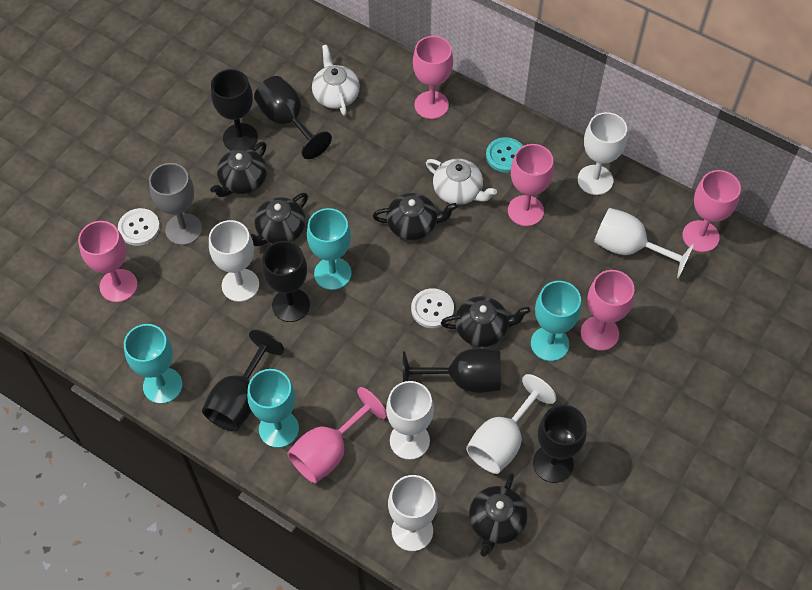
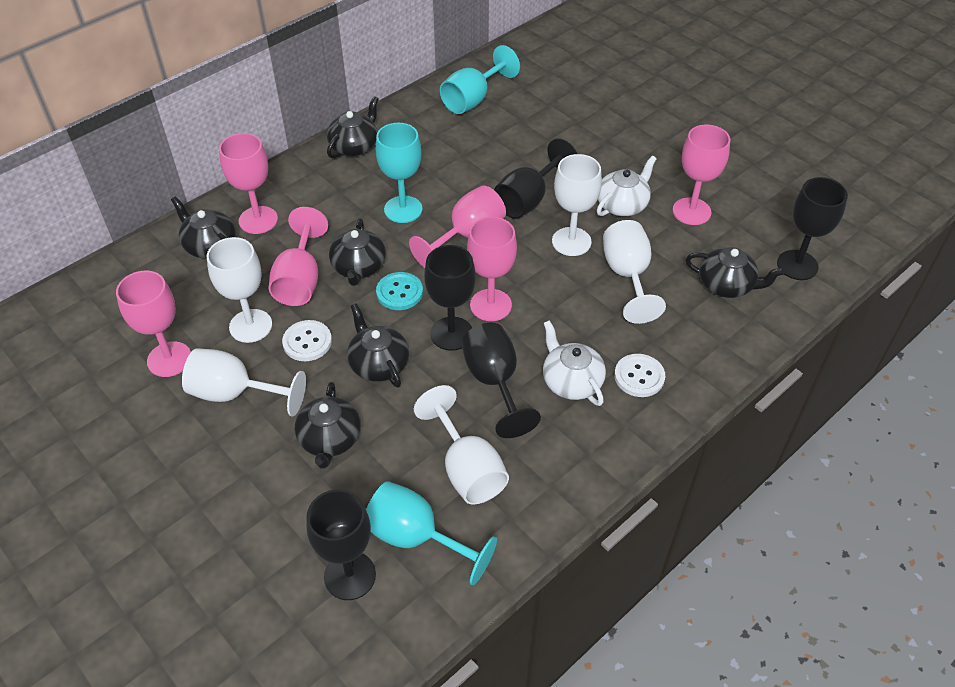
black goblet: [202,330,284,432] [211,69,258,150] [254,76,332,159] [262,241,310,322] [403,348,501,393] [533,405,587,483] = 6 -> [306,489,376,600] [424,245,476,351] [462,323,541,438] [494,139,577,219] [777,177,848,280] = 5
black teapot: [210,142,267,197] [250,193,308,246] [372,193,457,240] [441,296,530,347] [469,473,528,557] = 5 -> [171,196,236,258] [295,382,361,469] [327,96,379,158] [329,218,386,286] [347,303,409,388] [685,247,784,298] = 6
grey goblet: [149,163,202,245] = 1 -> none = 0
turquoise goblet: [124,324,183,404] [247,369,299,448] [307,208,352,290] [531,281,581,361] = 4 -> [366,481,497,585] [376,123,422,223] [440,45,520,114] = 3
white goblet: [209,220,259,302] [386,381,434,460] [388,475,438,551] [466,374,556,474] [578,112,627,195] [594,208,694,279] = 6 -> [182,348,306,417] [207,237,272,343] [414,385,509,504] [552,154,602,256] [603,220,666,324] = 5

